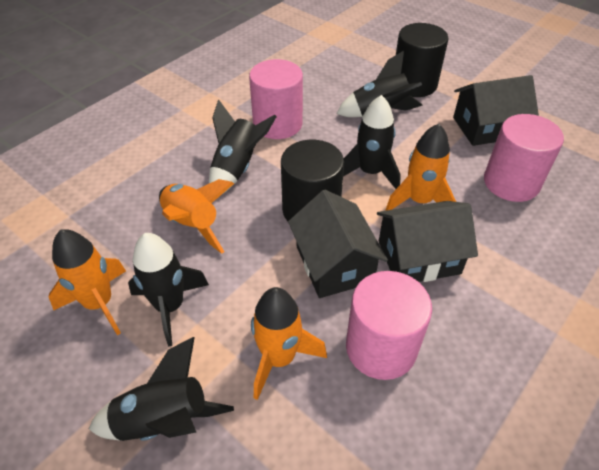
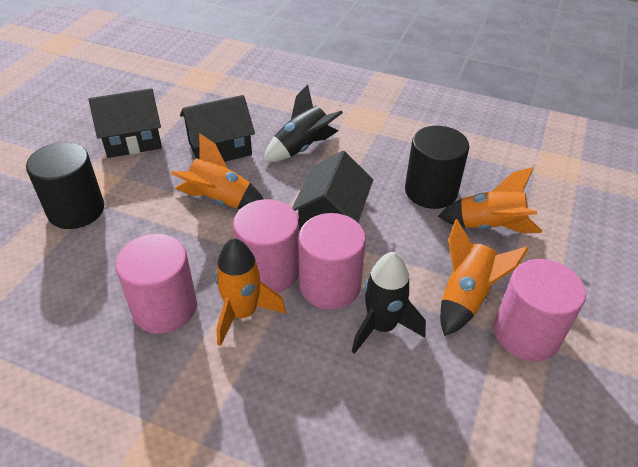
black rocket: [89,337,234,441] [128,233,209,346] [209,100,277,193] [336,51,423,117] [343,95,401,189] = 5 -> [264,84,343,162] [351,252,426,354] = 2
pink cylinder: [249,59,303,139] [346,271,432,380] [484,114,564,202] = 3 -> [115,234,197,334] [233,199,299,293] [298,213,366,309] [494,259,586,361] = 4

